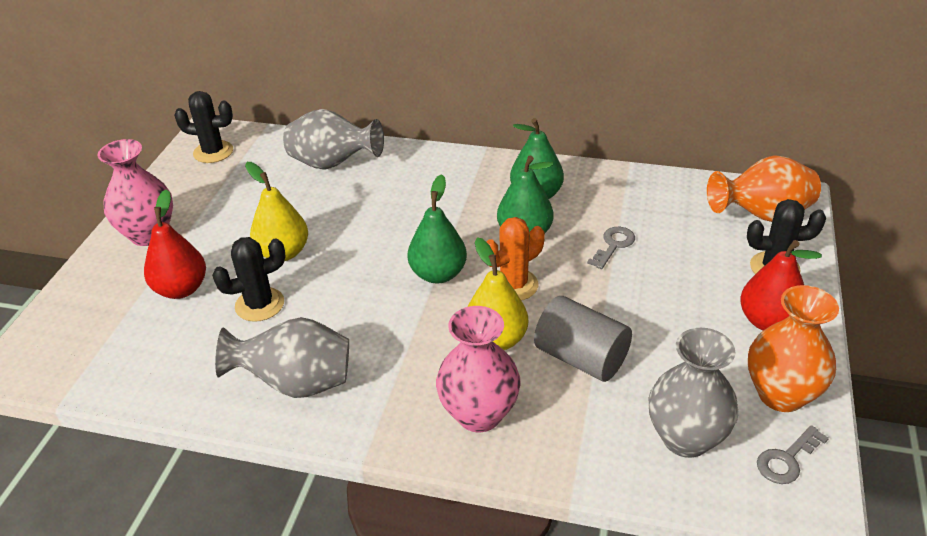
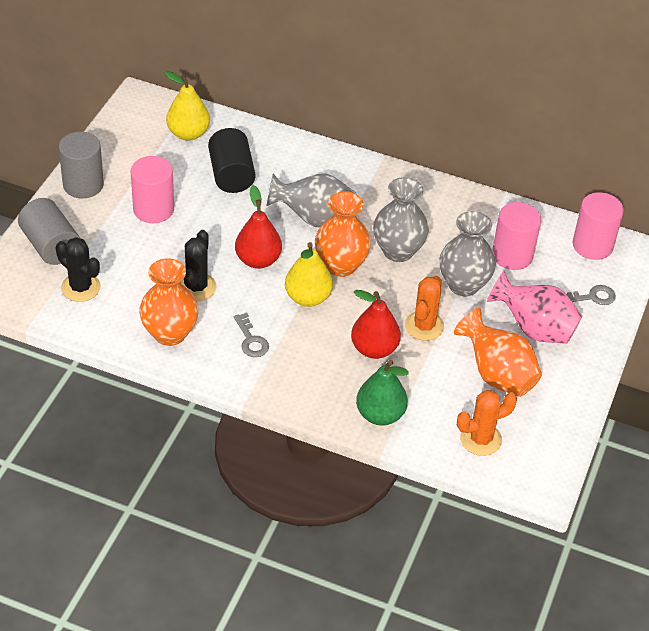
black cactus: [174,91,233,163] [212,237,286,322] [747,199,826,274] = 3 -> [56,237,101,302] [179,230,217,301] = 2
black cylinder: none = 0 -> [208,128,255,193] = 1
green pear: [407,174,467,284] [497,156,553,238] [510,118,564,199] = 3 -> [356,360,409,425] = 1
grey cylinder: [534,296,632,382] = 1 -> [18,198,80,265] [59,132,104,198] = 2
orange cactus: [487,217,545,301] = 1 -> [405,276,444,341] [457,390,517,456] = 2
orange vase: [707,155,821,222] [748,285,839,412] = 2 -> [139,258,199,346] [315,191,371,277] [454,308,542,397] = 3
pink cylinder: none = 0 -> [131,156,174,223] [492,202,541,270] [573,192,624,260] = 3
pink vase: [97,139,173,246] [436,306,521,432] = 2 -> [487,271,582,344] = 1

